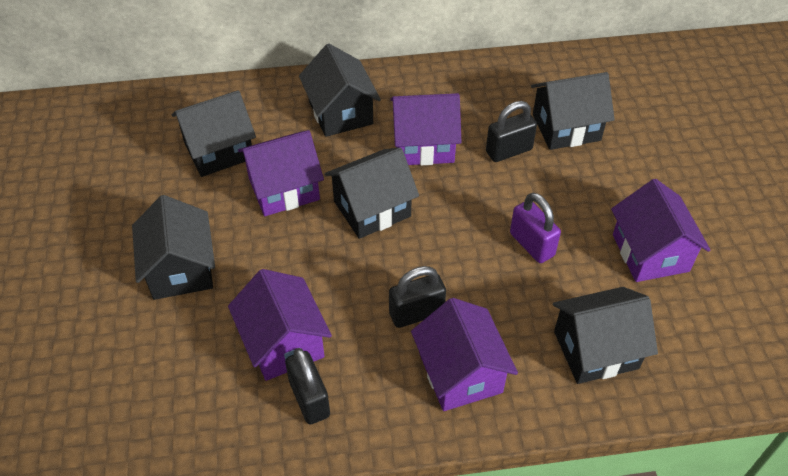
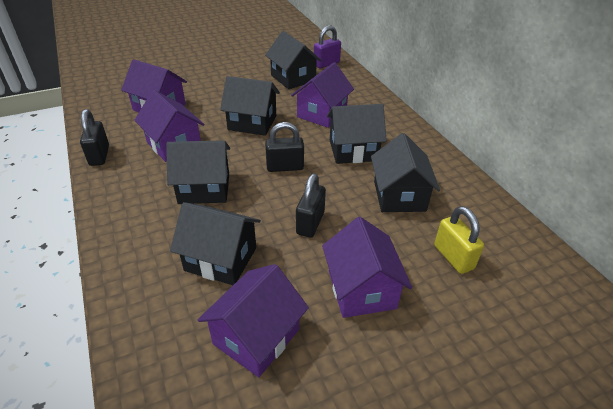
yellow padlock: none = 0 -> [434,206,484,274] = 1

